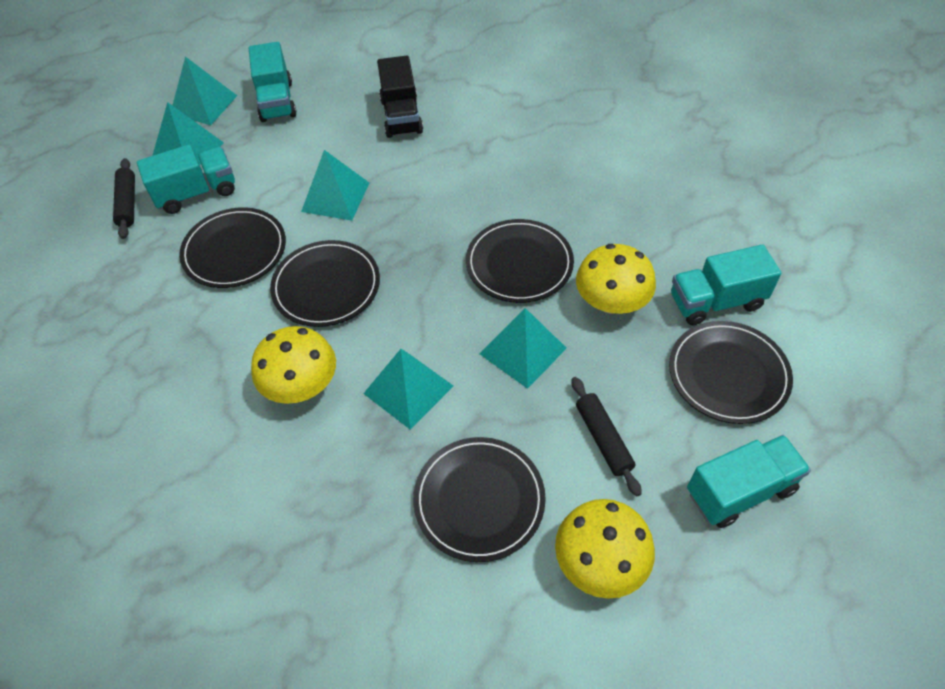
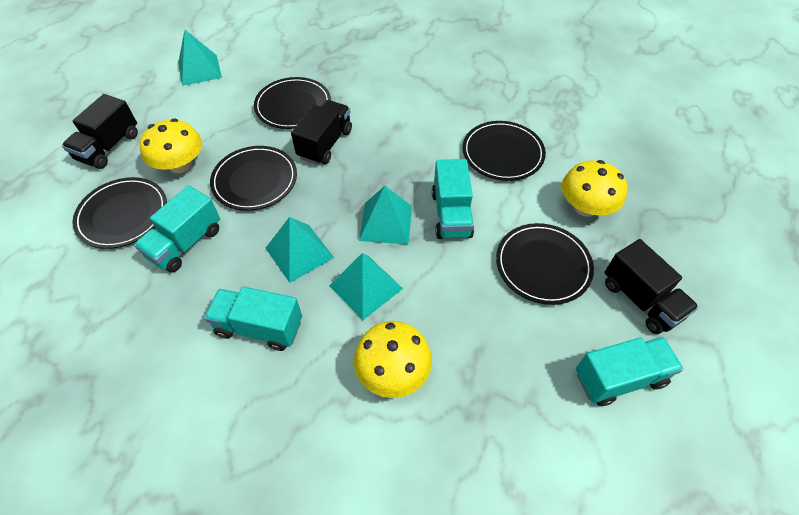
black rolling pin: [113,158,135,239] [572,377,642,496] = 2 -> none = 0
black truck: [377,56,423,138] = 1 -> [62,94,138,169] [291,100,352,165] [604,239,699,334] = 3
turquoise pyramid: [152,102,224,165] [172,57,237,125] [301,150,369,221] [363,349,453,430] [480,308,567,389] = 5 -> [178,30,222,86] [266,217,334,283] [329,253,403,320] [359,186,412,245] = 4

